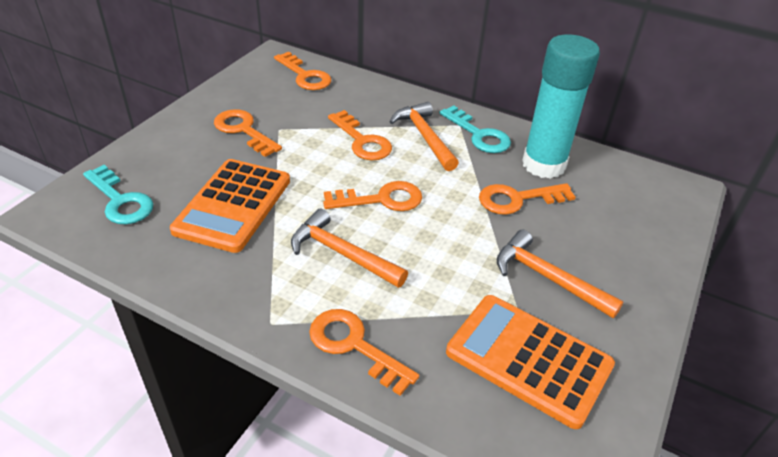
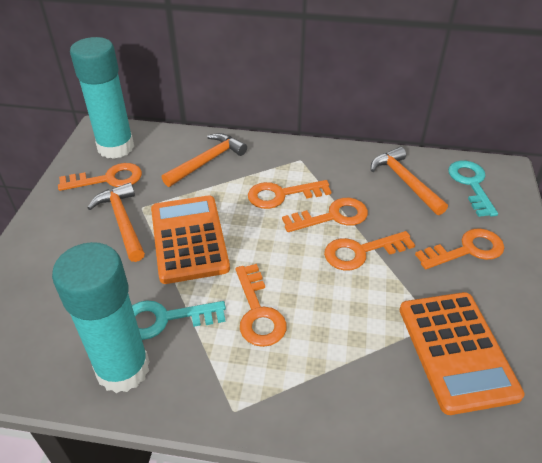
turquoise glue stick: [522,34,600,179] = 1 -> [52,242,150,393] [70,37,134,159] = 2

